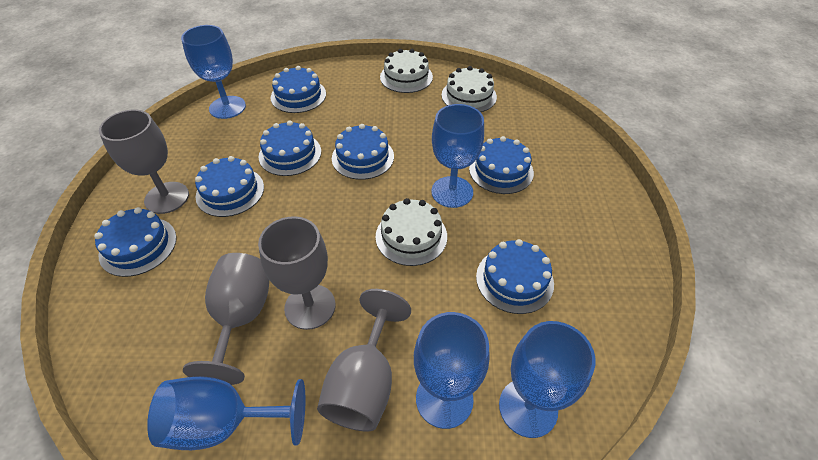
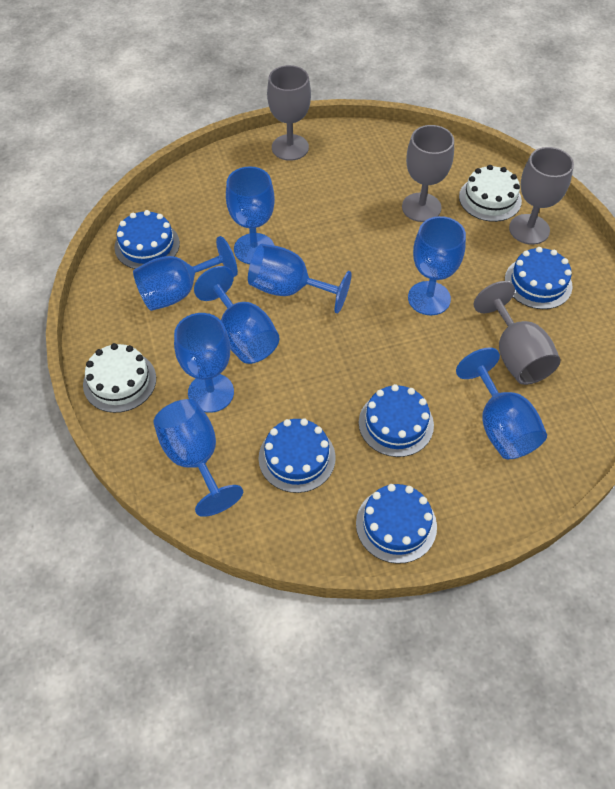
blue cake: [94,207,177,277] [195,156,264,217] [258,121,321,176] [271,66,326,113] [332,124,394,180] [469,136,534,194] [476,239,554,314] = 7 -> [114,210,180,269] [259,418,336,493] [356,484,437,564] [359,384,434,457] [505,247,572,309] = 5
blue goblet: [147,376,305,450] [181,25,246,119] [414,312,490,429] [431,104,484,208] [499,321,596,438] = 5 -> [133,236,238,311] [153,399,243,517] [174,313,234,413] [194,266,279,364] [226,166,275,264] [248,244,352,313] [408,216,466,315] [456,348,547,459] = 8
white cake: [375,198,447,266] [380,49,433,93] [442,66,497,112] = 3 -> [83,343,156,413] [459,165,522,222] = 2

